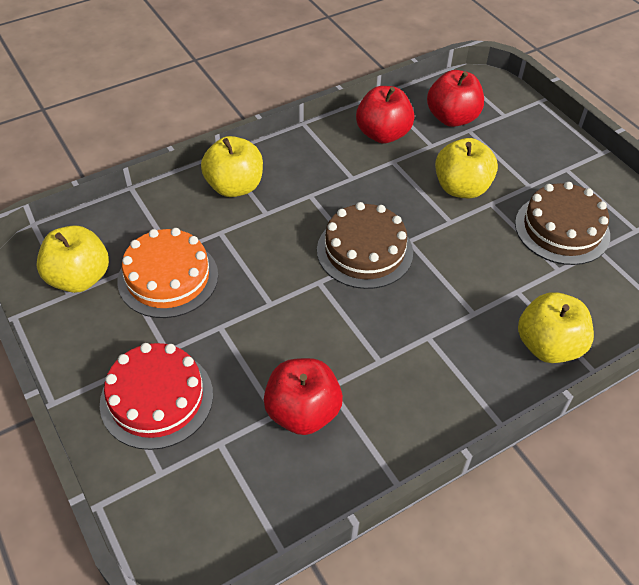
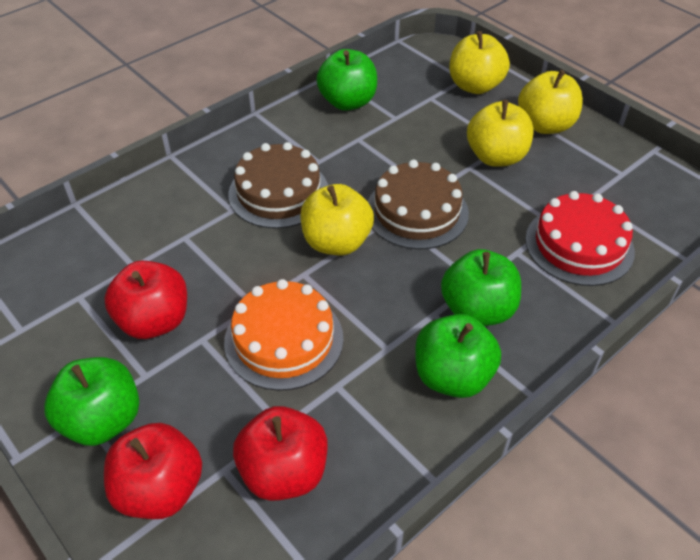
green apple: none = 0 -> [44,357,139,446] [316,49,377,111] [415,314,501,398] [441,249,521,326] = 4

